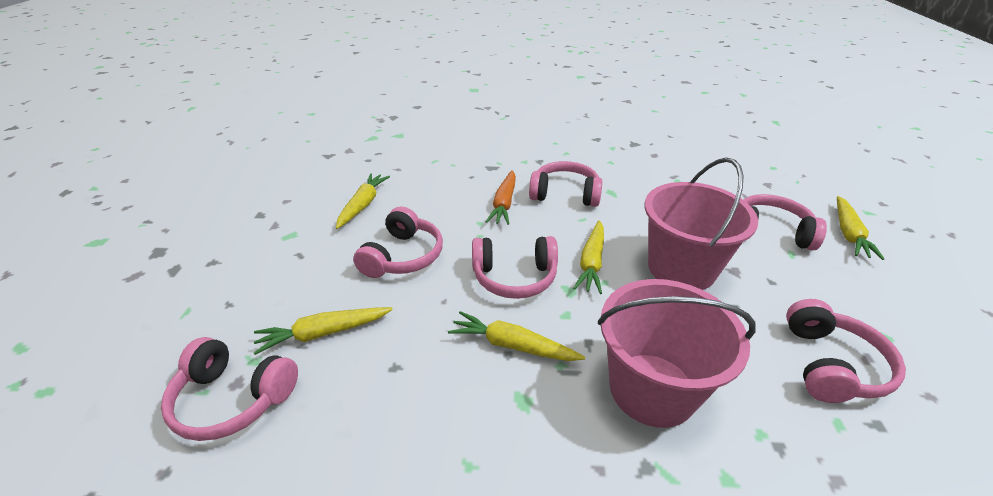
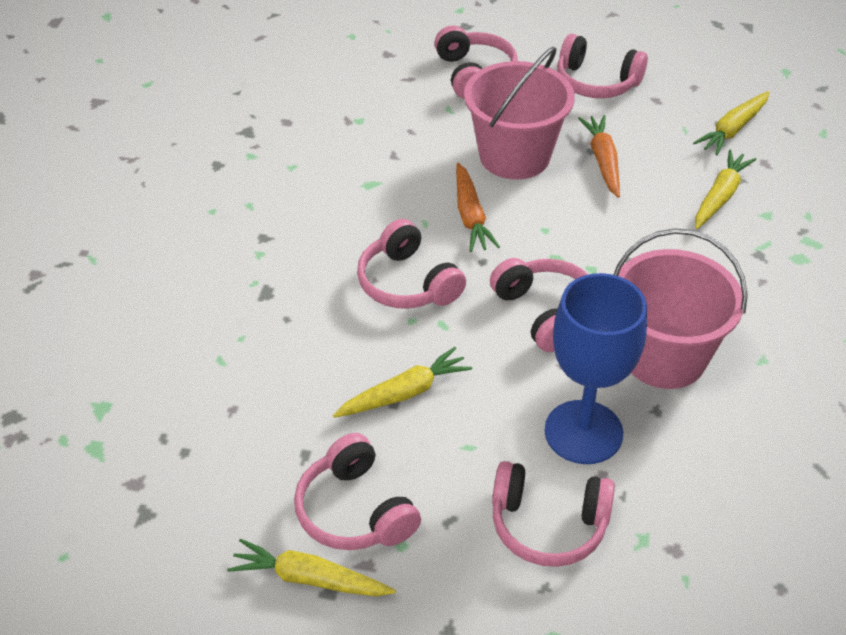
blue goblet: none = 0 -> [544,273,647,464] = 1
orange carrot: [485,170,516,225] = 1 -> [456,163,500,252] [578,115,620,198] = 2
yellow carrot: [254,307,393,355] [336,173,390,229] [448,311,585,361] [573,220,604,294] [837,196,885,260] = 5 -> [227,539,396,596] [333,347,472,418] [693,91,769,155] [695,149,757,229] = 4

